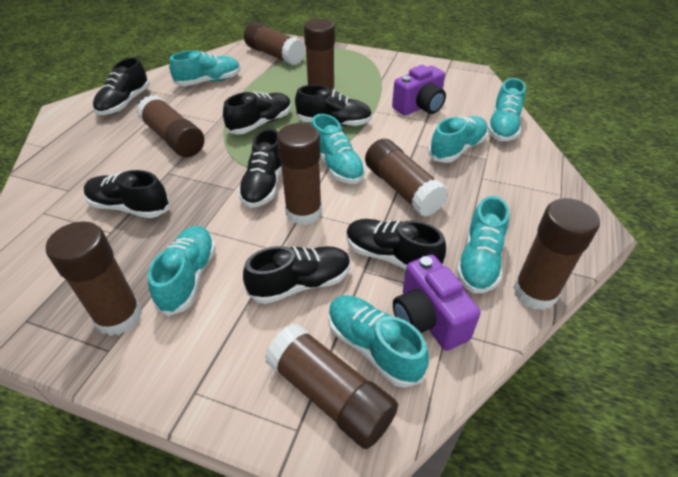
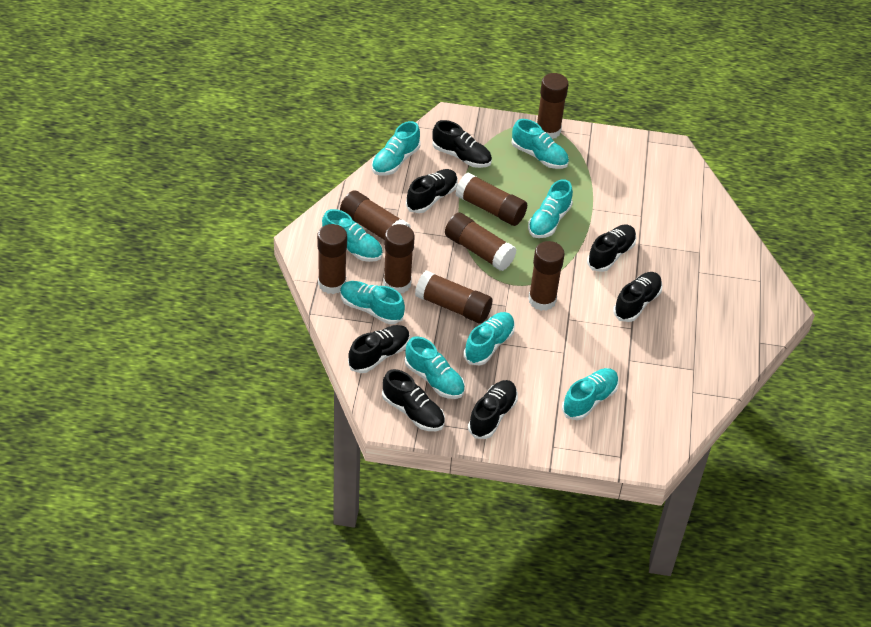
purple camera: [392,65,446,116] [393,254,481,351] = 2 -> none = 0
turquoise shoe: [148,226,216,316] [169,50,241,86] [311,114,365,184] [328,295,429,388] [428,116,488,163] [456,196,509,293] [487,78,526,141] = 7 -> [322,209,383,262] [340,281,405,324] [372,121,421,175] [405,336,465,399] [464,312,515,365] [512,119,569,169] [528,179,573,238] [562,368,619,420] = 8

